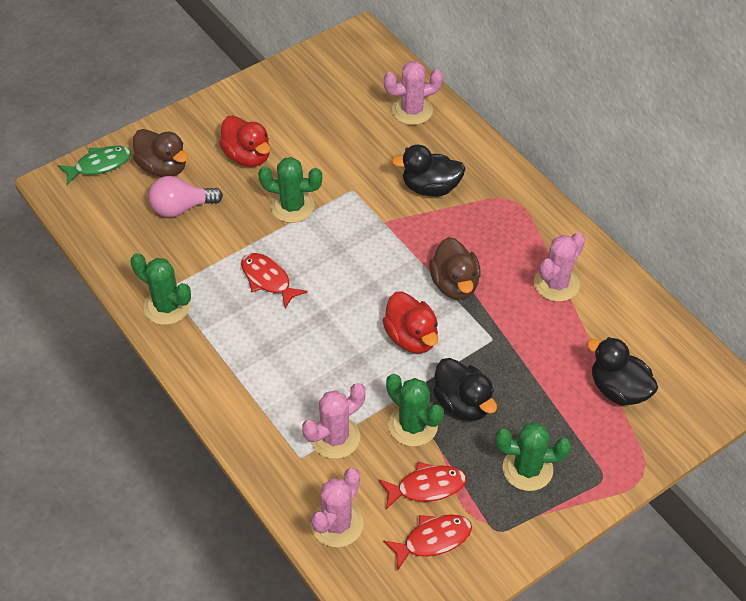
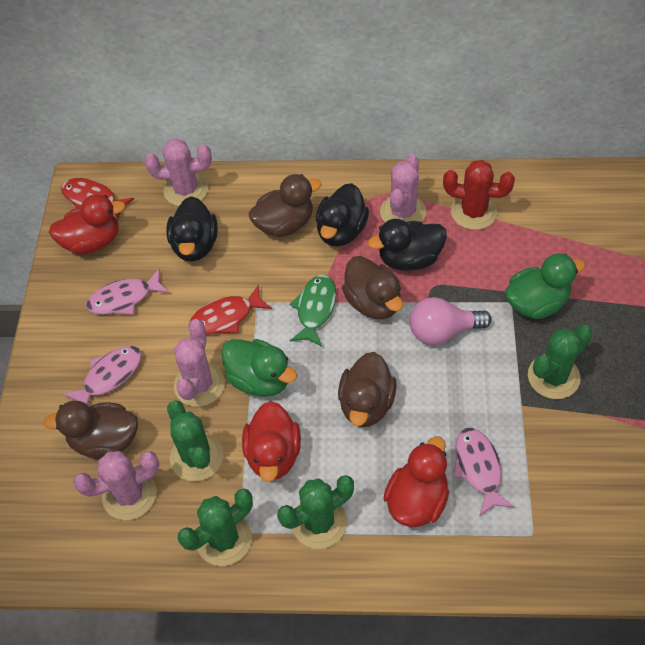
brown duck: [133,129,188,177] [429,237,481,300] = 2 -> [43,401,138,459] [249,174,322,237] [338,352,397,427] [342,256,403,319] = 4
green duck: none = 0 -> [221,339,297,397] [505,254,586,319] = 2
pink fish: none = 0 -> [62,346,141,405] [86,268,169,315] [453,428,515,516] = 3
red cactus: none = 0 -> [443,160,515,230] = 1
red duck: [219,115,270,167] [382,292,438,354] = 2 -> [49,194,125,255] [242,401,301,482] [383,436,449,527] = 3
red fish: [241,253,308,309] [378,462,466,510] [383,514,472,571] = 3 -> [61,178,134,220] [189,284,272,335] = 2

